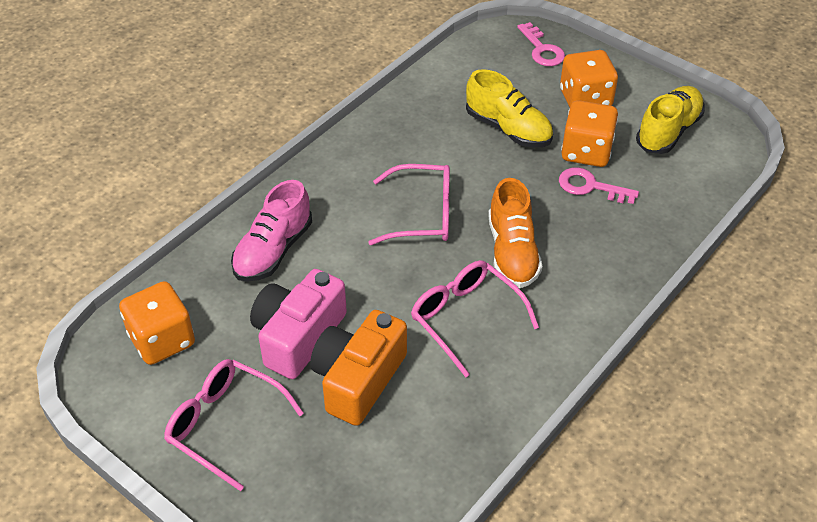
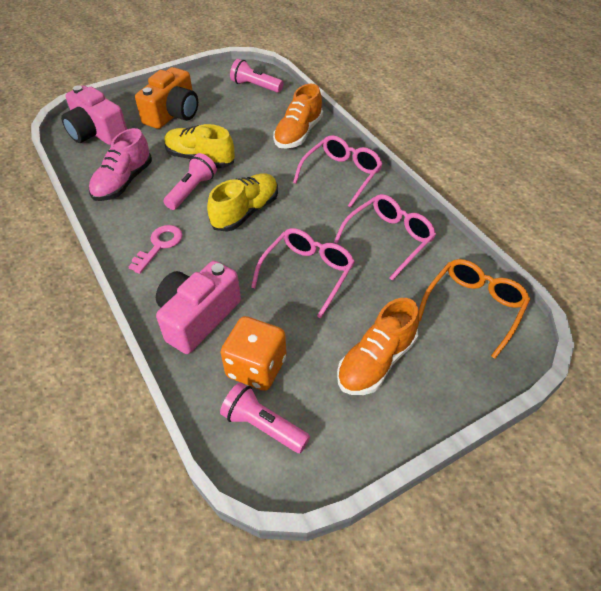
orange dice: [119,281,195,365] [560,50,618,107] [561,100,618,167] = 3 -> [221,316,287,391] = 1
orange glasses: none = 0 -> [419,259,530,359] = 1
orange shoe: [488,178,542,288] = 1 -> [273,84,323,149] [337,298,419,395] = 2
pink camera: [250,269,347,379] = 1 -> [61,85,127,145] [156,261,241,354] = 2
pink flashlight: none = 0 -> [164,153,217,210] [220,382,310,453] [230,59,283,93] = 3
pink key: [517,22,565,66] [559,167,639,204] = 2 -> [128,225,183,274] = 1

